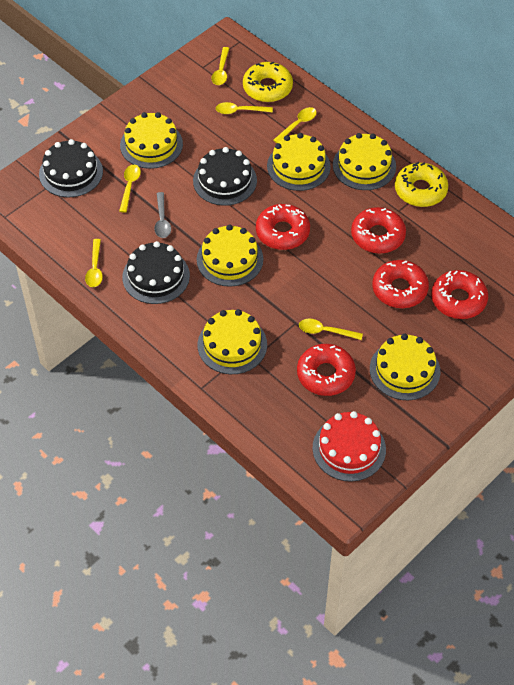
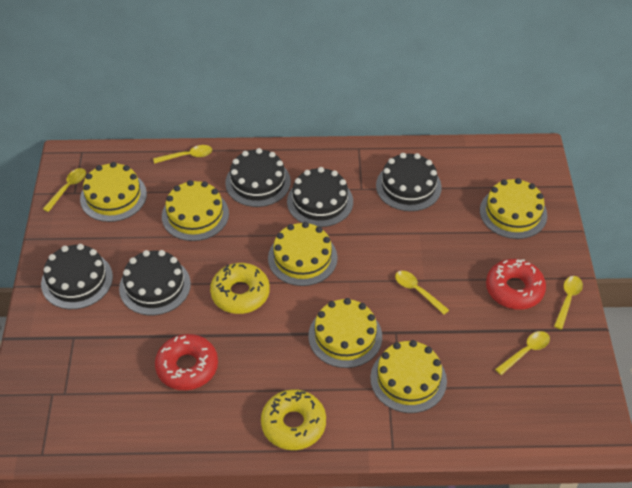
black cake: [39,139,103,197] [122,241,190,304] [193,147,257,206] = 3 -> [41,244,113,309] [119,250,191,315] [225,148,291,207] [287,167,353,227] [376,153,442,211] = 5
grey spoon: [154,192,171,238] = 1 -> none = 0
red cake: [313,411,386,482] = 1 -> none = 0
red donut: [256,204,310,250] [297,344,356,396] [351,207,406,254] [372,260,429,308] [431,270,488,319] = 5 -> [155,334,218,390] [486,259,546,310] = 2
yellow spoon: [85,239,103,287] [119,165,141,213] [212,47,229,85] [216,102,273,114] [274,107,317,143] [299,319,363,340] = 6 -> [43,168,86,212] [153,145,212,164] [395,271,449,315] [495,331,550,375] [554,276,583,330] = 5

